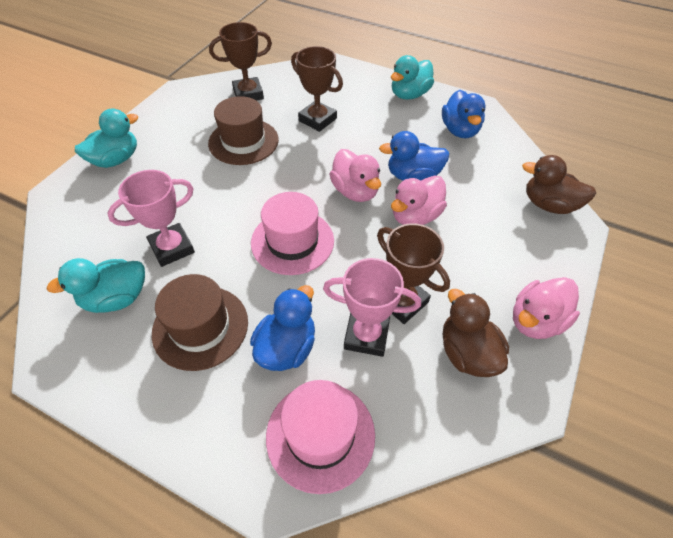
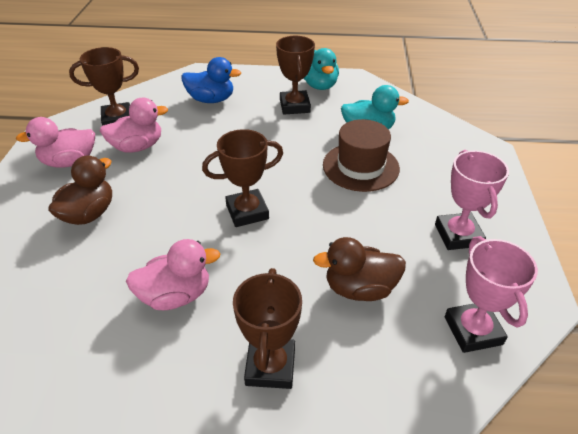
blue duck: [250,285,315,371] [379,131,449,181] [442,90,486,138] = 3 -> [182,57,241,103] = 1
brown hat: [152,274,248,371] [208,96,279,165] = 2 -> [323,119,400,192] = 1
brown trophy: [209,22,272,101] [291,46,343,132] [377,223,450,324] = 3 -> [69,47,139,126] [202,129,283,227] [233,268,302,389] [276,36,315,115] = 4
pink hat: [251,192,334,275] [266,380,375,494] = 2 -> none = 0
turquoise duck: [46,258,145,313] [75,109,138,168] [391,55,434,100] = 3 -> [303,48,339,90] [341,85,409,130] = 2

